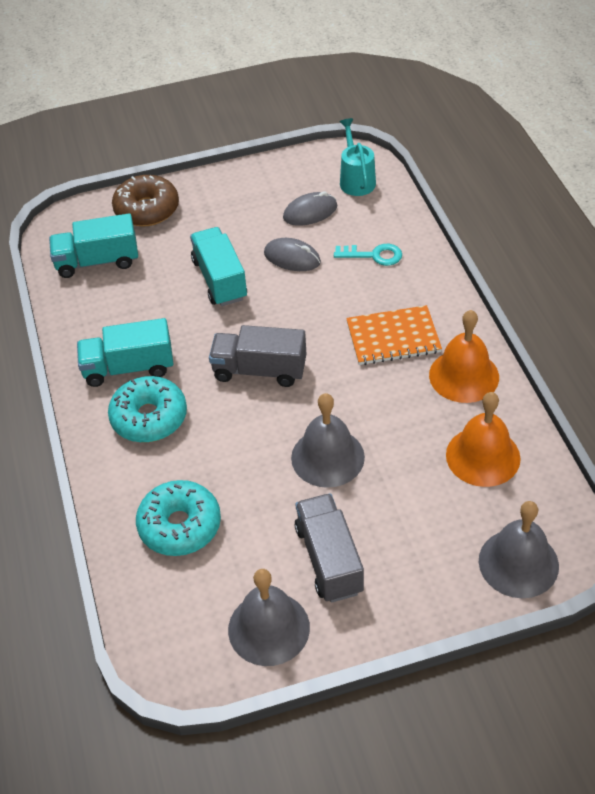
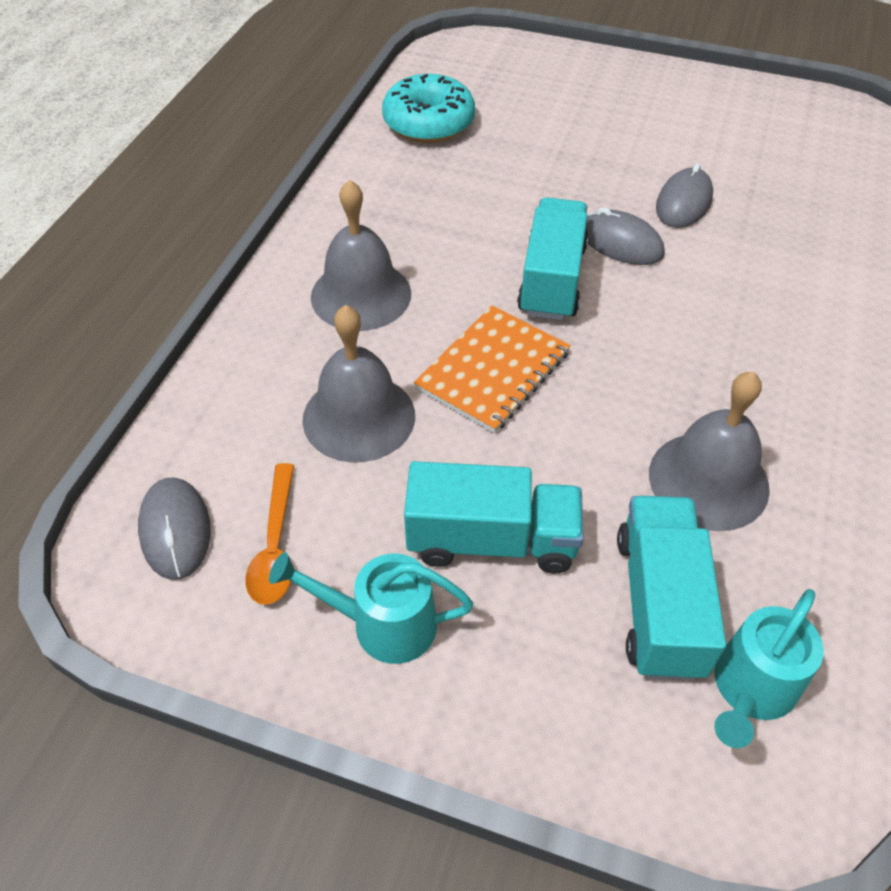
brown donut: [112,175,179,226] = 1 -> none = 0
grey mouse: [264,238,321,271] [283,191,337,226] = 2 -> [138,478,211,580] [586,207,665,265] [656,163,713,228] = 3
grey truck: [209,325,306,387] [295,493,364,603] = 2 -> none = 0
orange bell: [429,310,499,403] [446,392,521,487] = 2 -> none = 0
orange spoon: none = 0 -> [245,463,294,605] = 1
turquoise donut: [108,376,187,443] [136,480,221,556] = 2 -> [382,74,475,143] = 1
turquoise key: [334,244,402,266] = 1 -> none = 0
turquoise watering can: [340,118,376,196] = 1 -> [269,552,473,664] [714,589,824,748] = 2

